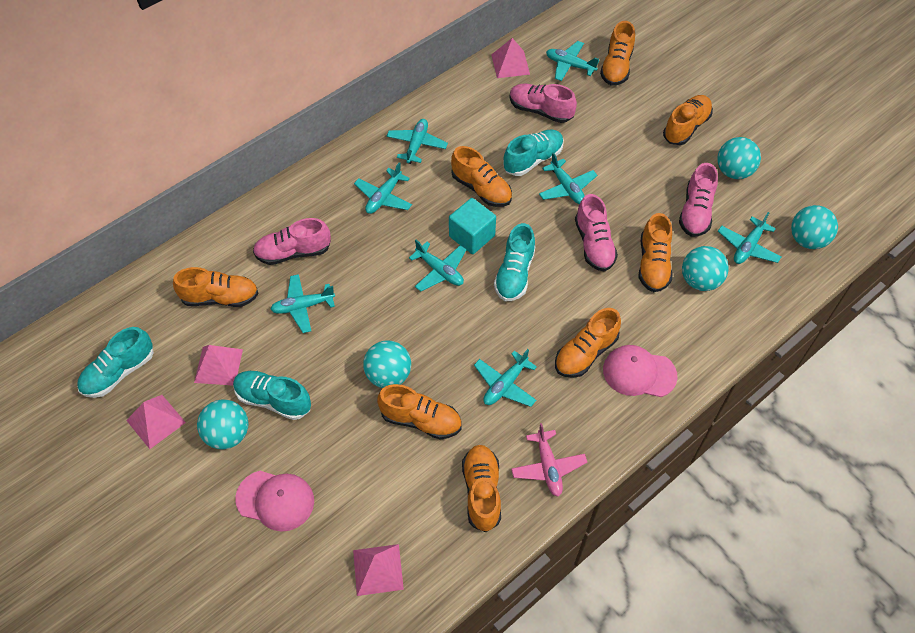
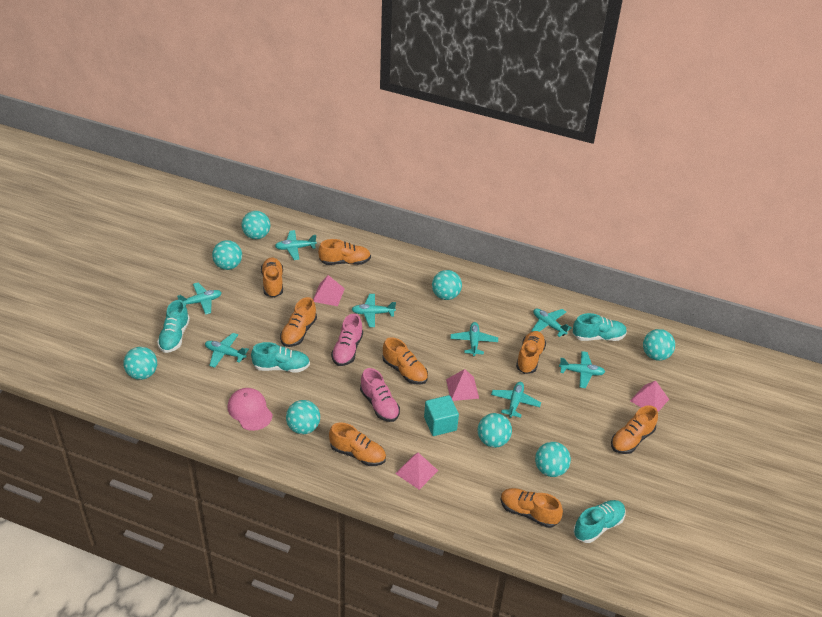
pink cap: [235,471,314,532] [603,345,678,397] = 2 -> [227,388,273,431] = 1
pink plane: [511,423,587,497] = 1 -> none = 0
pink shoe: [253,218,331,265] [509,83,577,123] [575,194,618,271] [679,163,718,237] = 4 -> [331,314,363,366] [360,368,400,422] = 2
turquoise ball: [197,399,248,450] [363,341,411,388] [682,246,729,291] [717,137,761,179] [791,205,838,249] = 5 -> [123,347,157,380] [212,240,242,270] [242,211,270,239] [286,400,320,434] [432,270,462,300] [478,413,512,448] [535,442,571,477] [643,329,675,361] = 8

